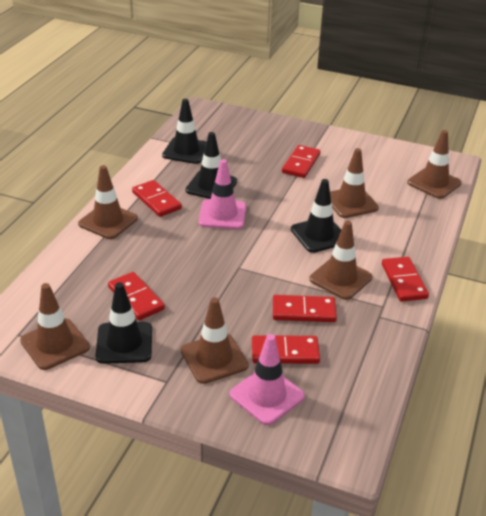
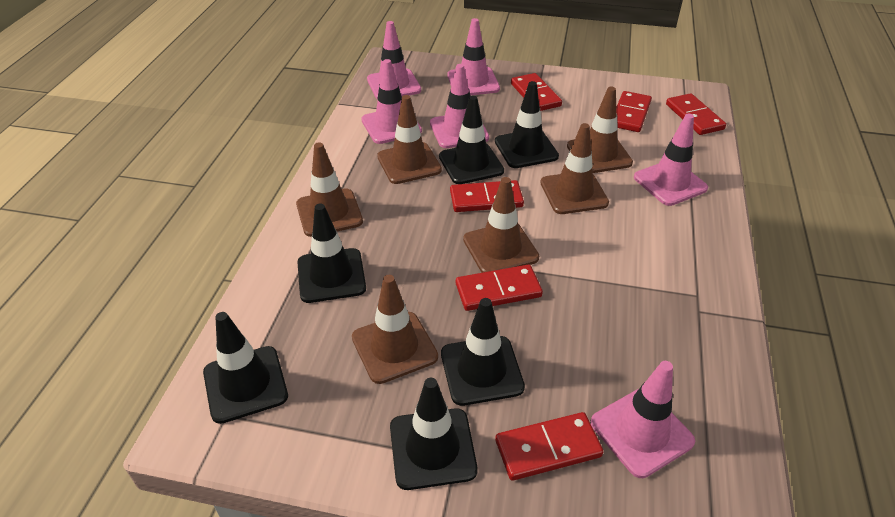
black traffic cone: [96,282,152,364] [162,99,207,164] [185,132,237,199] [291,179,341,253] = 4 -> [203,312,288,424] [297,203,366,303] [390,378,477,490] [439,95,504,184] [441,298,525,406] [495,81,559,168] = 6
pink traffic cone: [199,159,246,229] [230,334,305,425] = 2 -> [361,59,422,144] [367,21,421,99] [430,64,489,148] [447,18,500,95] [591,361,695,478] [634,114,708,206] = 6

